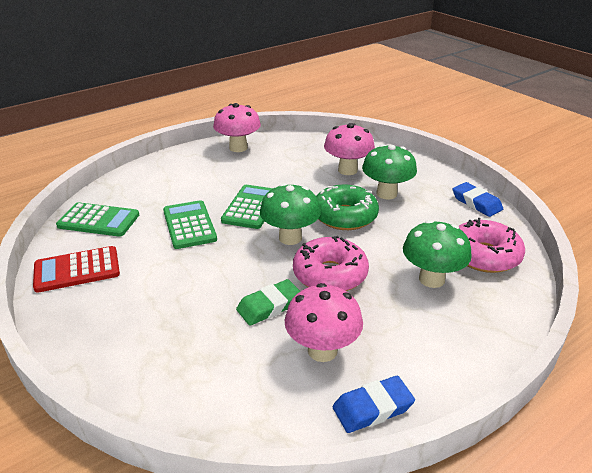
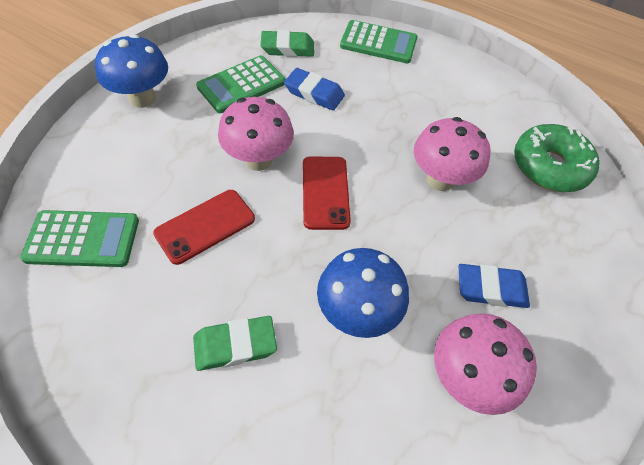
blue mushroom: none = 0 -> [95,34,168,108] [317,248,409,338] = 2
green eraser: [236,279,300,326] = 1 -> [193,316,277,371] [260,30,314,57] = 2
green mushroom: [260,183,321,245] [362,144,417,200] [403,220,472,288] = 3 -> none = 0
pink donut: [293,236,369,291] [458,218,525,273] = 2 -> none = 0
red calculator: [33,246,120,293] = 1 -> none = 0
red phone: none = 0 -> [153,190,255,265] [303,157,351,230] = 2

